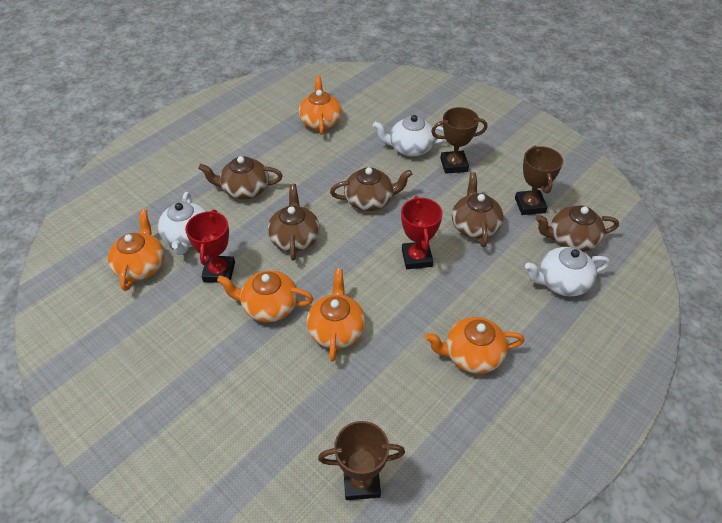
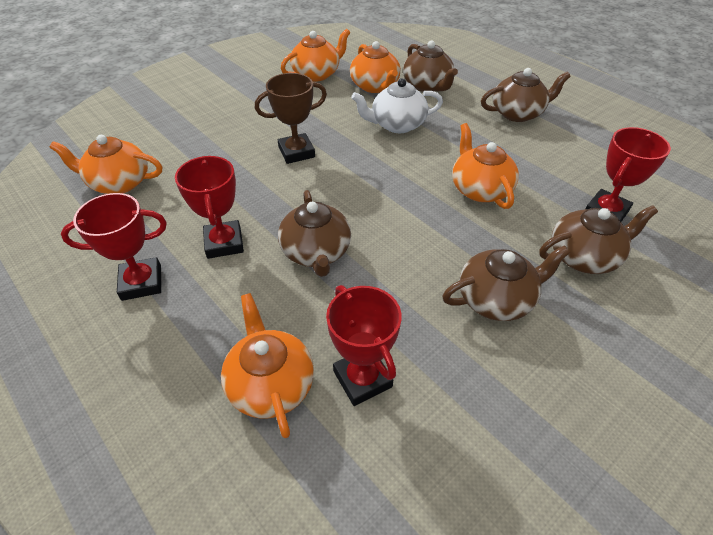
brown trophy: [318,421,405,500] [431,107,487,174] [515,146,563,215] = 3 -> [255,73,327,164] = 1
red trophy: [185,209,235,283] [401,196,443,269] = 2 -> [61,193,167,301] [175,156,244,259] [326,285,402,406] [586,127,671,222] = 4
white teapot: [158,192,207,255] [373,115,446,157] [525,247,610,296] = 3 -> [351,78,443,133] = 1

